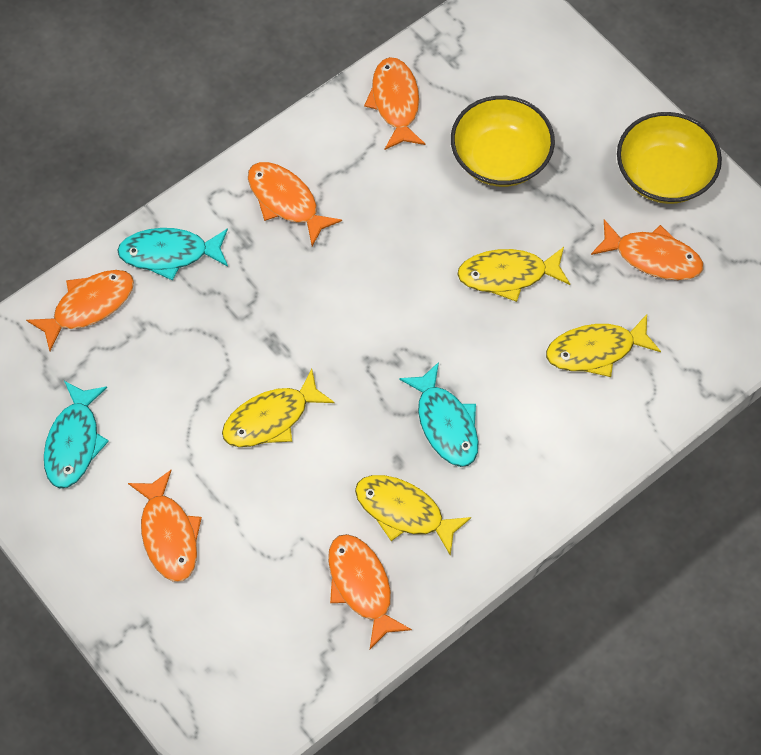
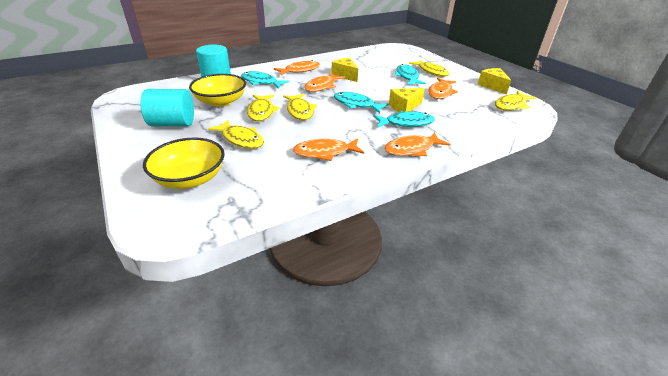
orange fish: [26,270,134,351] [128,470,202,582] [248,162,342,246] [328,534,412,649] [364,57,425,150] [591,220,703,280] = 6 -> [274,60,320,76] [293,138,364,161] [304,73,345,92] [384,132,450,156] [428,78,458,99] = 5
turquoise cylinder: none = 0 -> [140,89,194,126] [196,45,231,77] = 2
turquoise fish: [44,381,109,488] [117,228,228,281] [399,362,478,467] = 3 -> [241,71,289,89] [334,92,389,113] [373,111,435,127] [394,64,426,85] = 4
yellow cheese: none = 0 -> [332,58,358,82] [389,88,425,112] [478,68,511,94] = 3
yellow fish: [222,369,335,447] [355,475,471,556] [457,247,570,302] [546,314,661,377] = 4 -> [208,120,264,149] [247,95,280,122] [283,94,317,120] [409,60,449,77] [495,91,536,111] = 5

